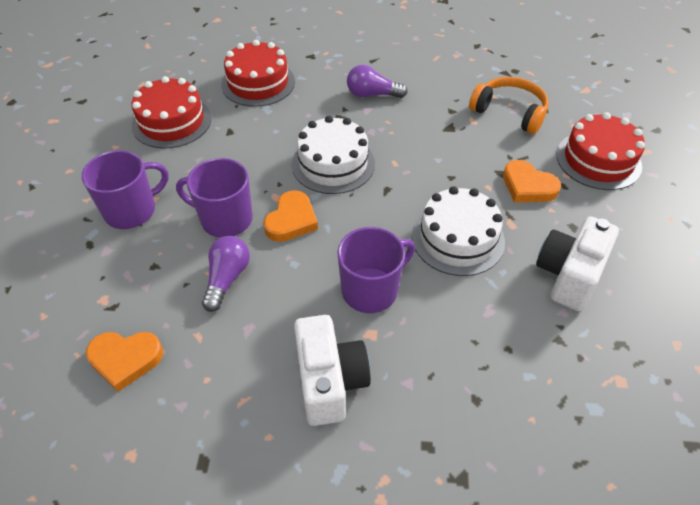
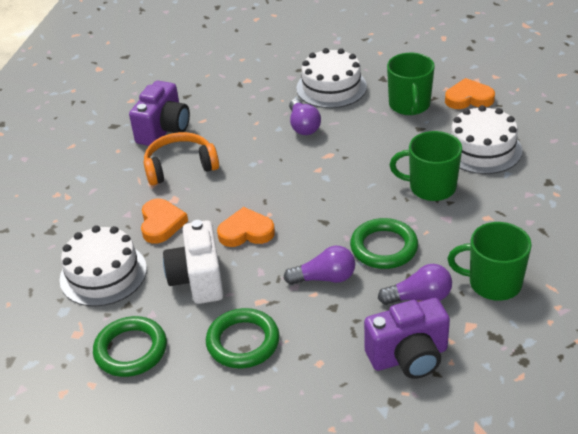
green mug: none = 0 -> [387,53,435,115] [390,131,462,201] [448,222,532,301] = 3
green ring: none = 0 -> [93,316,167,377] [206,308,280,368] [350,218,418,269] = 3
purple camera: none = 0 -> [129,81,190,146] [364,298,450,379] = 2
purple light bulb: [202,236,250,312] [347,65,408,98] = 2 -> [283,246,355,285] [289,99,321,135] [378,264,452,305] = 3
purple mug: [82,150,169,229] [176,158,253,238] [338,227,415,313] = 3 -> none = 0
red cake: [131,76,211,149] [221,40,295,107] [556,112,645,190] = 3 -> none = 0
white cake: [291,116,375,194] [412,186,505,276] = 2 -> [59,225,147,307] [296,48,367,108] [451,105,522,174] = 3
white camera: [294,315,371,426] [536,216,619,311] = 2 -> [163,220,224,304] = 1

